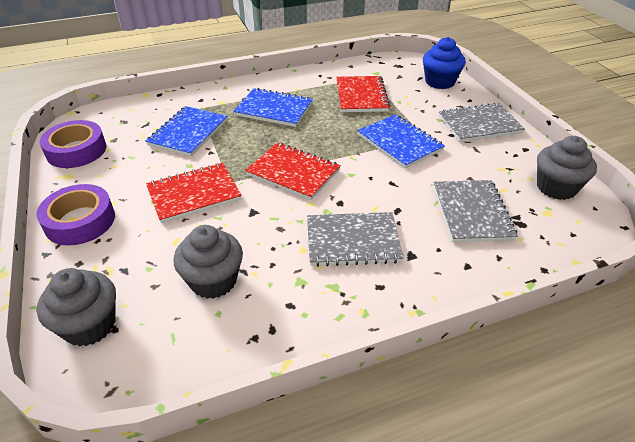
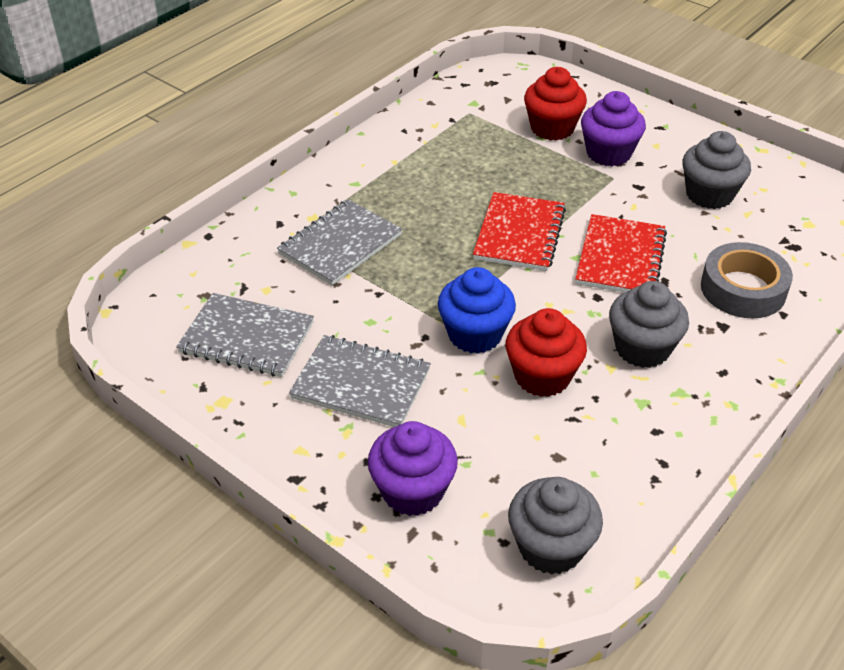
blue notebook: [146,106,228,156] [233,88,313,127] [357,114,445,168] = 3 -> none = 0
grey tape: none = 0 -> [701,242,793,318] = 1
purple cupcake: none = 0 -> [368,421,458,516] [581,91,646,166] = 2
purple tape: [37,184,115,245] [40,120,106,168] = 2 -> none = 0
red cupcake: none = 0 -> [506,308,587,397] [524,67,587,141] = 2
red notebook: [146,163,242,223] [245,143,341,200] [336,76,390,112] = 3 -> [473,192,566,271] [575,214,667,293] = 2

